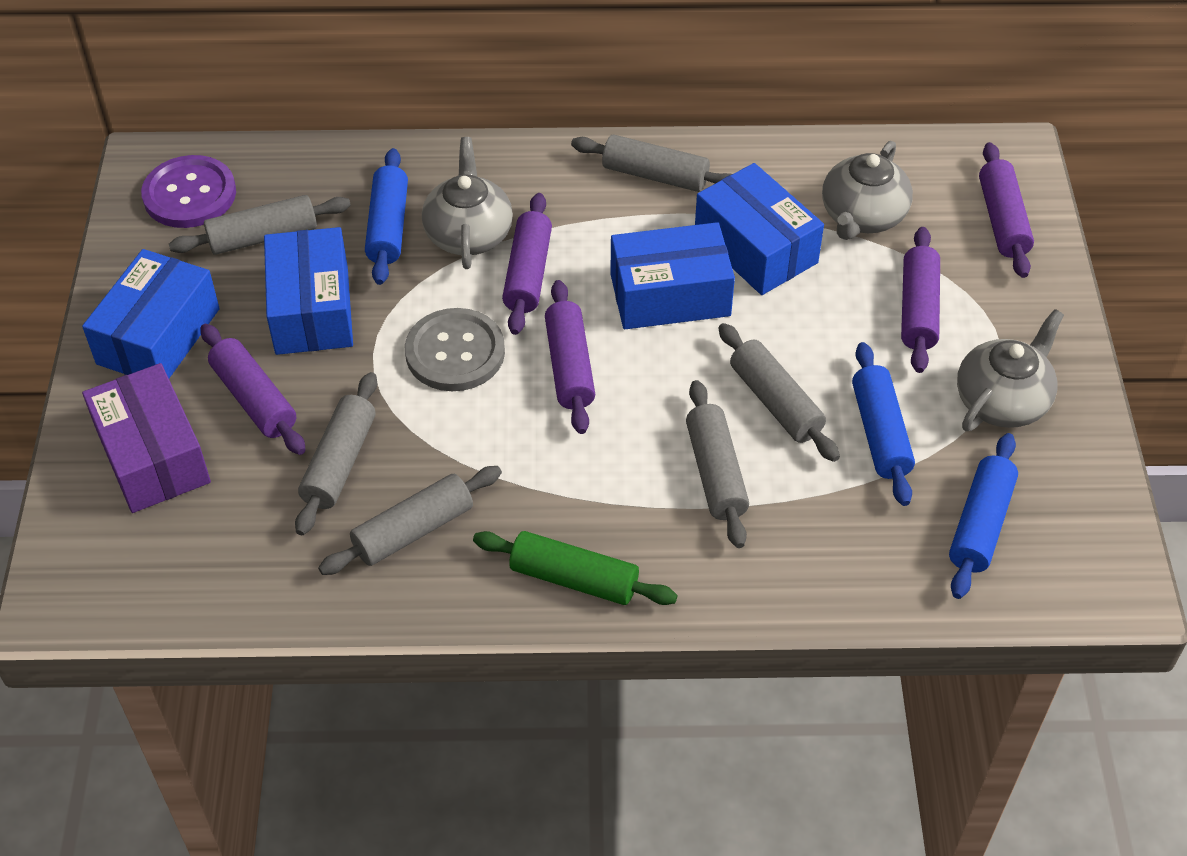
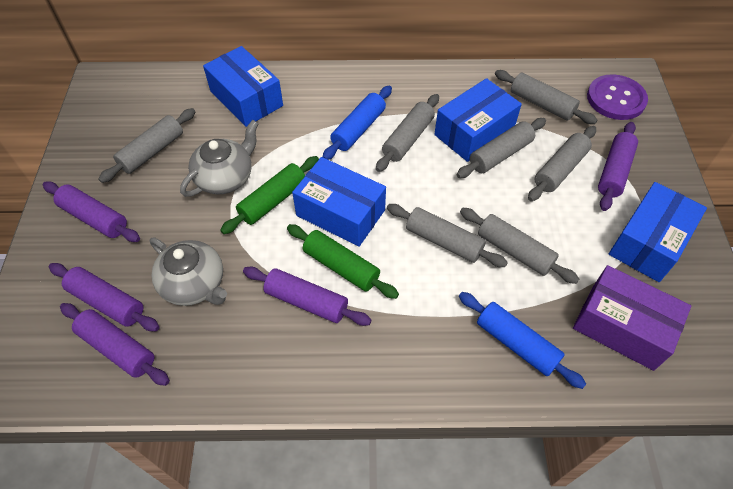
blue rolling pin: [365,148,408,285] [852,342,915,506] [949,433,1018,599] = 3 -> [322,86,392,160] [459,292,586,389] = 2
green rolling pin: [473,531,678,605] = 1 -> [220,156,319,234] [287,224,399,299] = 2
grey button: [405,308,505,391] = 1 -> none = 0
grey rolling pin: [169,195,351,255] [295,372,377,535] [318,466,502,575] [571,135,732,192] [686,380,749,548] [718,323,840,462] = 6 -> [98,108,195,183] [376,94,439,172] [387,204,508,267] [457,118,546,178] [460,208,579,284] [495,70,597,124] [528,126,596,201] = 7
grey teapot: [422,137,513,269] [822,141,913,240] [957,309,1064,431] = 3 -> [150,238,227,306] [180,120,259,197] = 2

